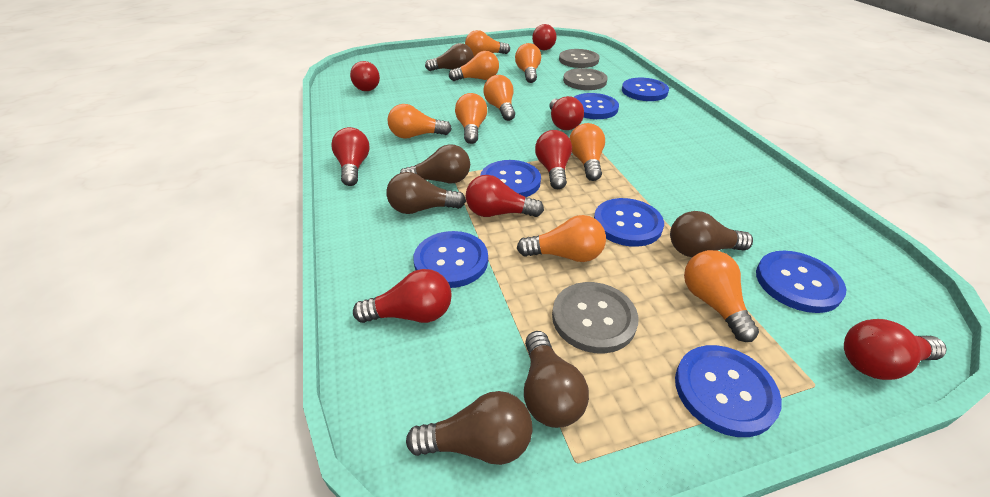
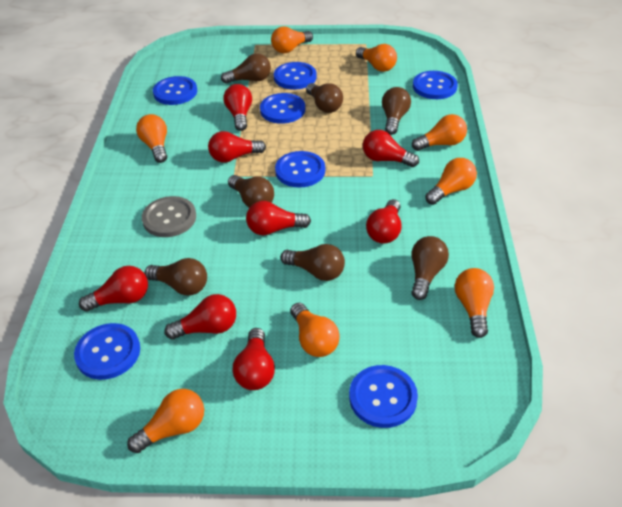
brown light bulb: [386,172,466,214] [400,144,470,183] [406,391,533,465] [425,43,474,71] [524,331,589,428] [670,211,753,257] = 6 -> [145,258,207,296] [221,53,271,84] [228,175,274,208] [280,244,345,281] [306,83,343,113] [382,87,411,135] [411,236,449,300] = 7
grey button: [552,282,638,354] [559,49,600,68] [563,68,608,90] = 3 -> [142,196,196,237] = 1
orange light bulb: [388,104,452,139] [449,51,499,81] [455,93,487,144] [465,30,510,56] [483,75,515,121] [515,43,541,83] [517,215,606,262] [569,123,605,181] [684,250,759,342] = 9 -> [127,389,204,453] [136,114,167,163] [271,26,313,53] [290,303,340,357] [356,44,397,72] [412,114,467,151] [425,158,477,205] [455,268,494,338] = 8

